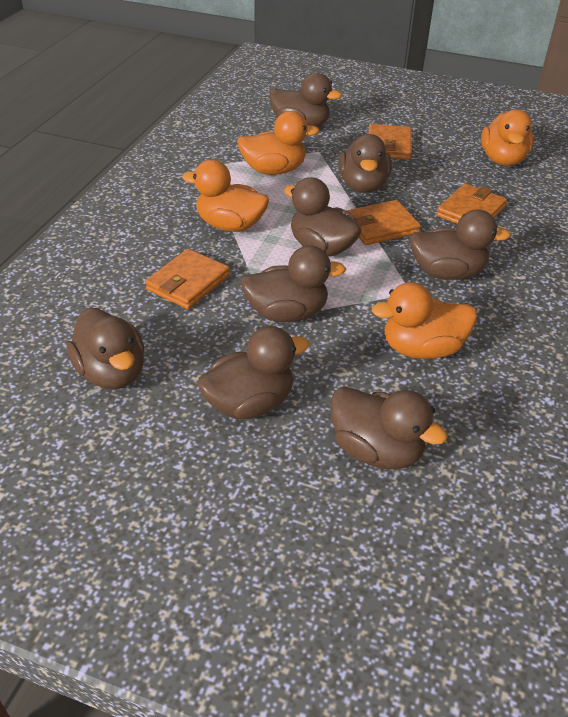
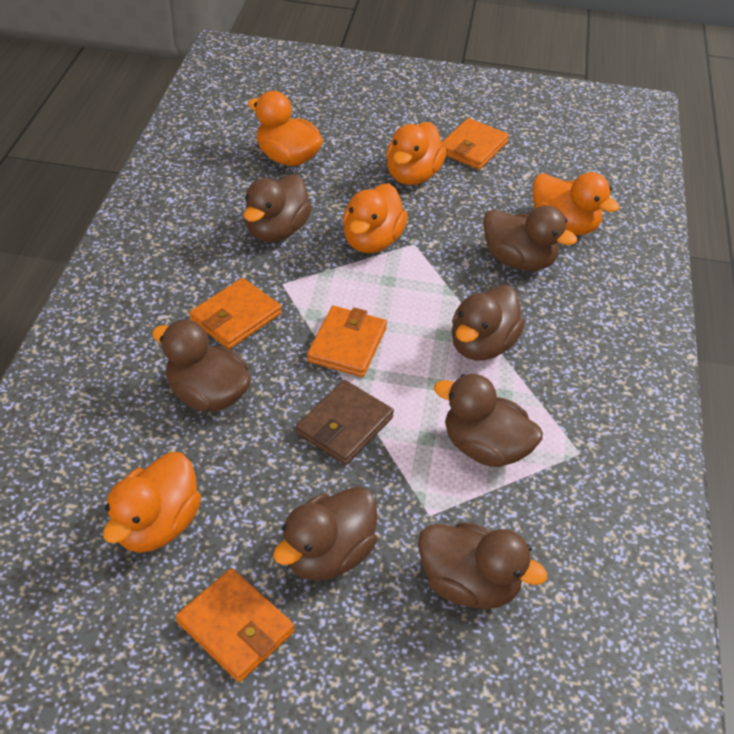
brown duck: [67,308,145,389] [198,326,309,419] [241,245,346,322] [269,73,342,127] [284,177,362,256] [330,386,448,469] [339,134,392,193] [410,209,511,280] = 8 -> [152,320,251,412] [244,174,312,242] [273,487,377,581] [418,522,547,609] [434,374,543,467] [451,285,525,361] [483,205,577,271] = 7
brown wallet: none = 0 -> [296,380,394,465] = 1
orange duck: [182,159,269,232] [237,111,320,175] [372,282,477,359] [481,109,533,166] = 4 -> [103,452,201,553] [248,91,323,166] [343,183,408,253] [386,122,446,185] [533,172,619,235] = 5

